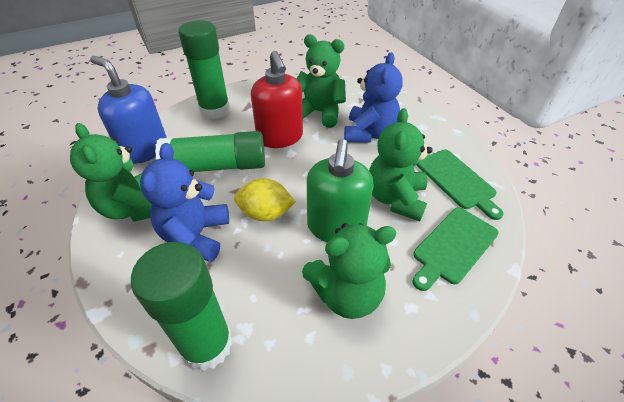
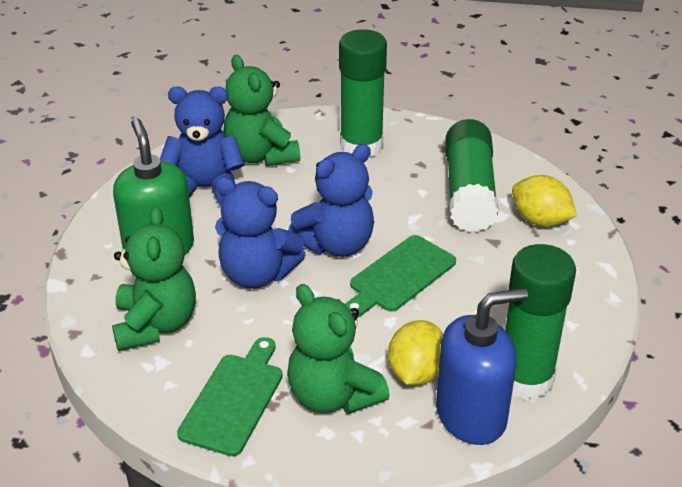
blue teddy bear: [140,143,229,262] [344,53,403,143] = 2 -> [160,86,244,206] [215,177,306,289] [288,144,374,257] = 3
green teddy bear: [70,123,152,221] [296,34,346,128] [302,223,397,319] [369,108,433,221] = 4 -> [112,206,196,351] [224,55,300,166] [287,284,390,414] = 3
red soap dispenser: [251,51,303,148] = 1 -> none = 0
yellow lemon: [234,178,296,221] = 1 -> [388,320,444,385] [512,175,577,227] = 2

